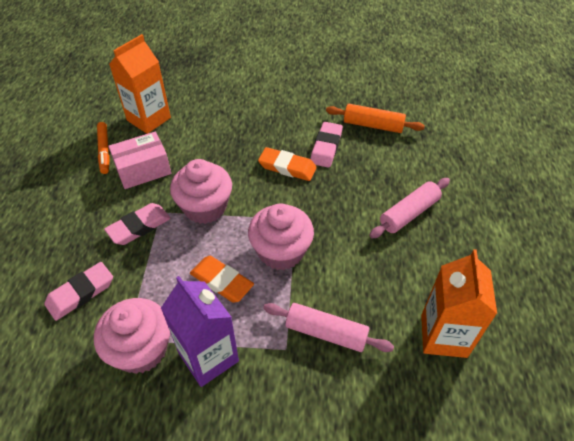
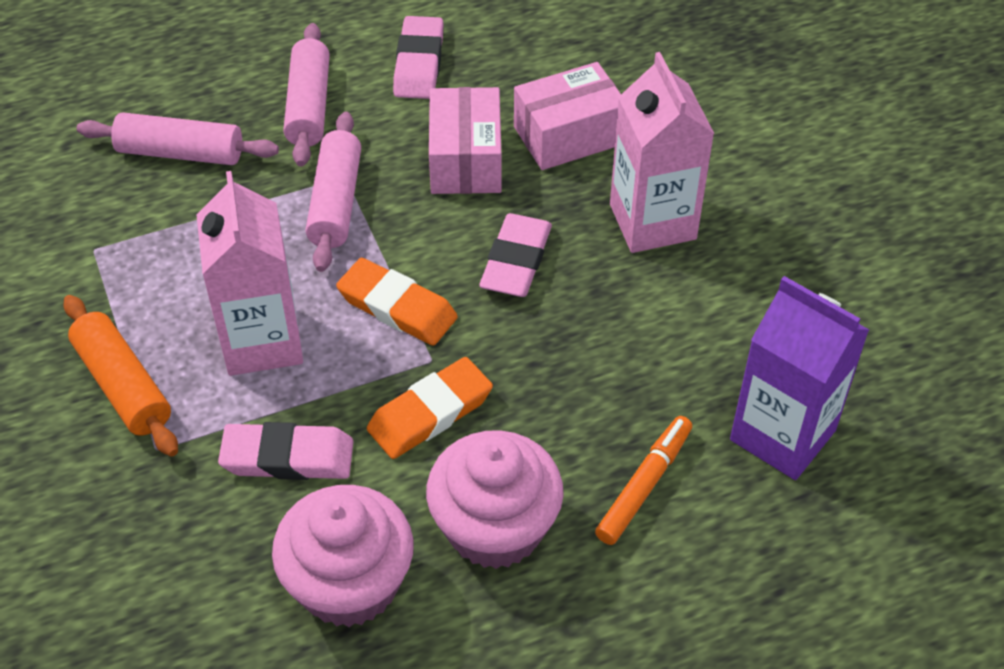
orange carton: [109,34,171,134] [421,249,497,358] = 2 -> none = 0
pink box: [108,131,171,189] = 1 -> [429,87,501,194] [514,62,621,170] = 2
pink carton: none = 0 -> [196,171,303,376] [610,52,715,253] = 2
pink cupcake: [94,298,170,374] [170,159,232,224] [248,203,314,270] = 3 -> [272,485,414,627] [426,430,564,569] = 2
pink rolling pin: [263,303,394,352] [369,178,450,239] = 2 -> [77,112,279,165] [283,23,330,166] [306,112,361,272] = 3

